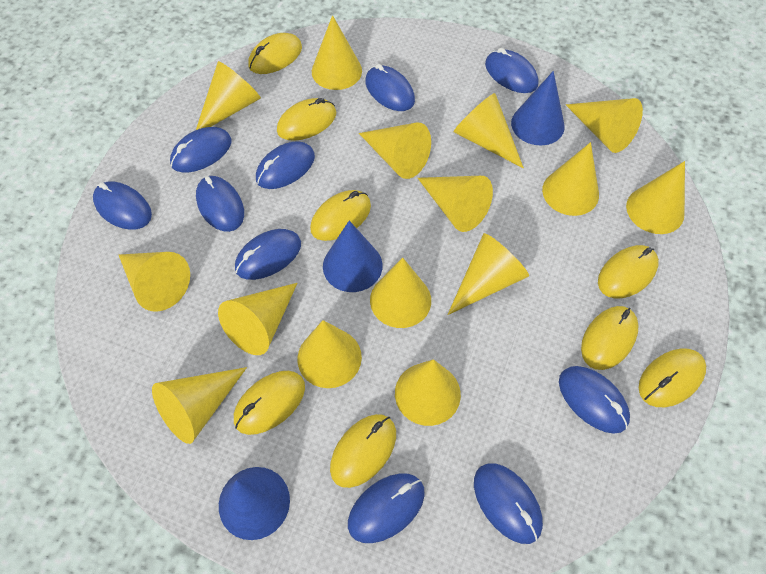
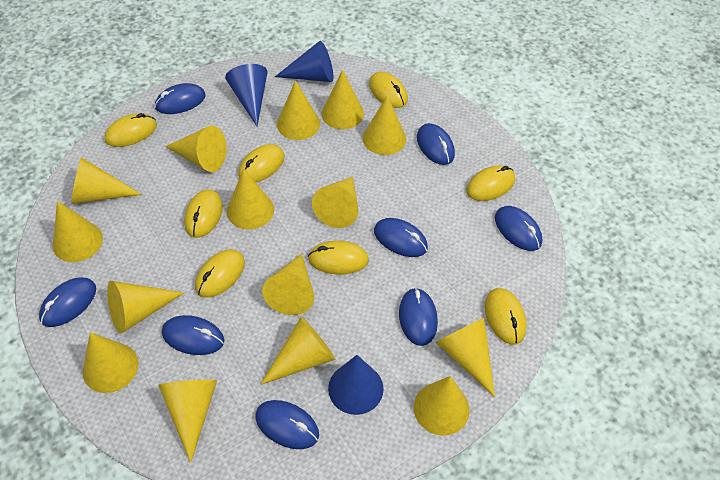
blue mouse: [93,182,152,230] [170,127,231,173] [196,176,244,232] [235,229,301,280] [256,141,315,189] [348,473,425,543] [365,64,415,111] [474,463,543,544] [485,48,538,93] [559,366,630,434] = 10 -> [39,277,96,327] [155,83,206,114] [162,315,224,355] [255,400,319,449] [374,218,428,257] [399,287,438,346] [417,123,455,165] [495,206,542,251] = 8

